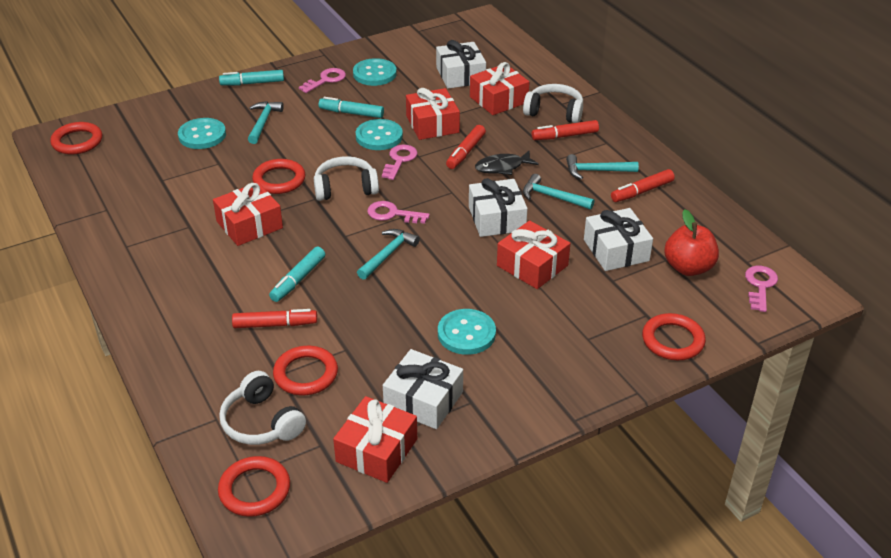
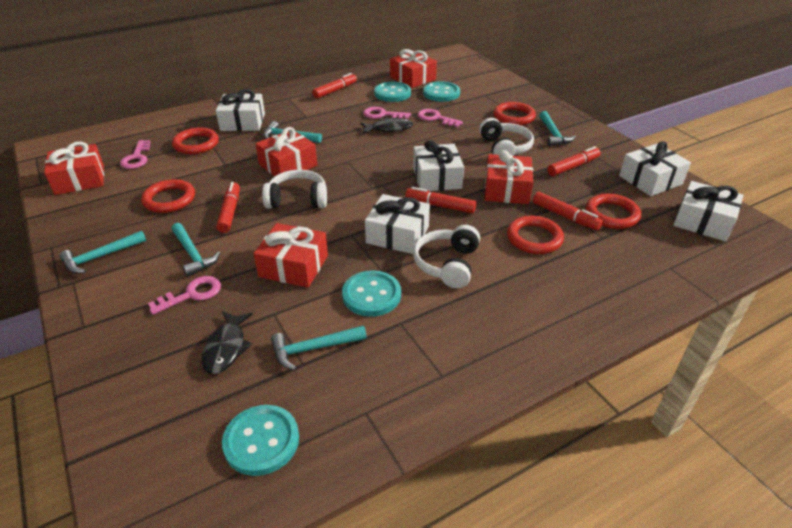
black fish: [475,151,539,175] = 1 -> [201,311,253,374] [360,118,413,134] = 2
red apple: [664,209,719,276] = 1 -> none = 0
red marker: [232,309,317,328] [446,125,486,169] [532,120,599,140] [611,169,675,202] = 4 -> [216,182,240,233] [312,73,357,99] [405,187,476,213] [533,192,603,230] [547,146,601,176] = 5
turquoise hammer: [248,101,284,144] [357,229,420,280] [523,174,595,210] [566,154,639,179] = 4 -> [59,231,146,274] [171,223,220,277] [263,121,322,143] [271,326,367,370] [539,111,576,146] = 5
turquoise marker: [219,70,284,85] [269,246,325,302] [319,97,384,118] = 3 -> none = 0
white gift: [383,349,463,429] [436,40,486,89] [469,178,528,237] [584,208,653,271] = 4 -> [216,89,265,131] [365,194,430,254] [413,140,464,191] [619,141,691,196] [673,181,743,241] = 5

